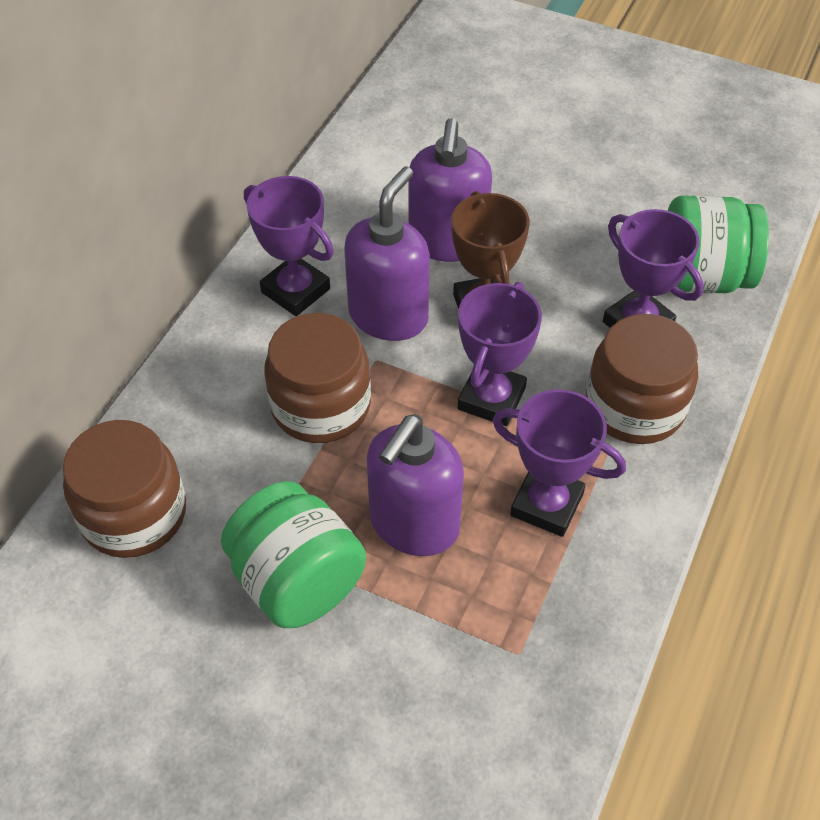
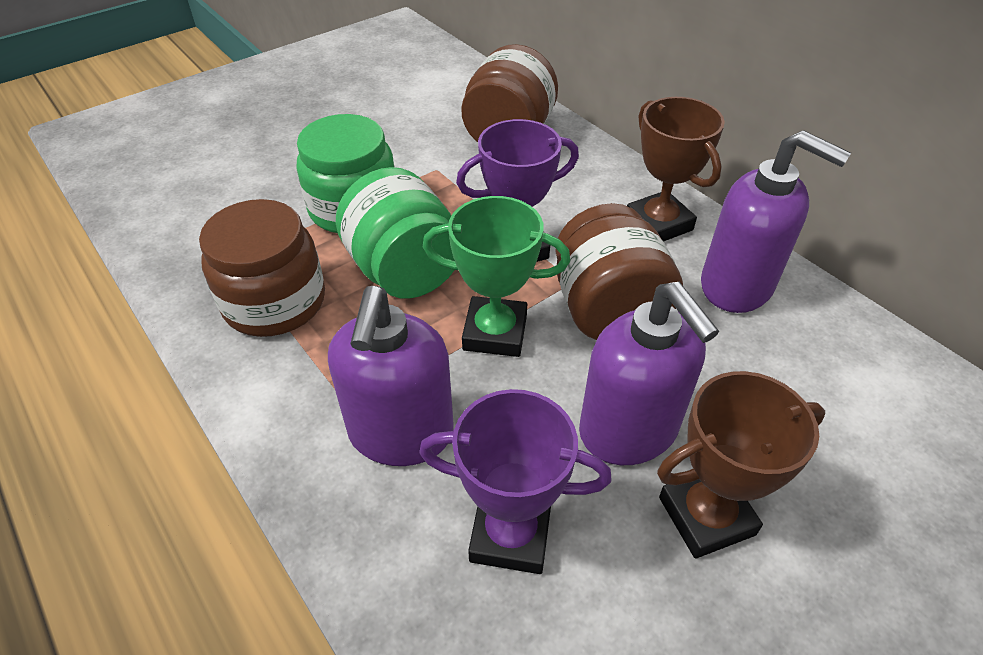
brown trophy: [451,191,530,309] = 1 -> [627,97,725,242] [657,371,825,559] = 2
green trophy: none = 0 -> [423,196,570,357] = 1
purple trophy: [244,176,334,316] [458,282,542,426] [492,389,626,537] [603,209,704,328] = 4 -> [419,389,611,574] [456,119,579,262] = 2

